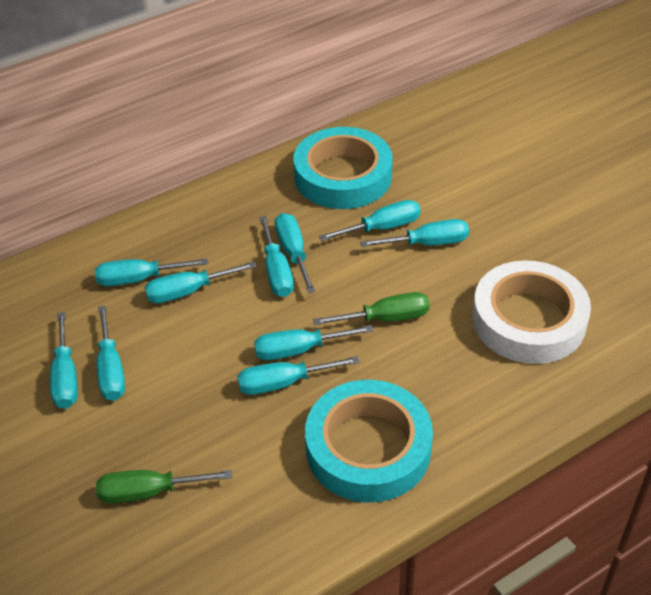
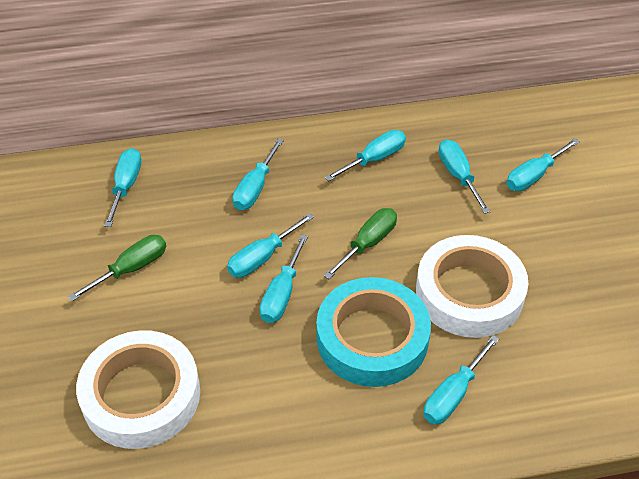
turquoise screwdriver: [50,312,78,409] [95,258,208,286] [97,305,125,401] [144,261,256,303] [237,356,360,395] [254,325,373,360] [259,216,294,297] [275,213,316,293] [319,200,421,241] [360,219,469,247] = 10 -> [104,148,142,227] [227,213,314,278] [232,138,284,210] [259,234,308,323] [324,130,406,181] [423,335,499,425] [438,139,491,214] [506,138,580,191] = 8
turquoise tape: [293,127,393,209] [305,380,433,502] = 2 -> [316,277,431,387] = 1
white tape: [472,260,591,364] = 1 -> [76,330,200,449] [416,235,528,338] = 2

